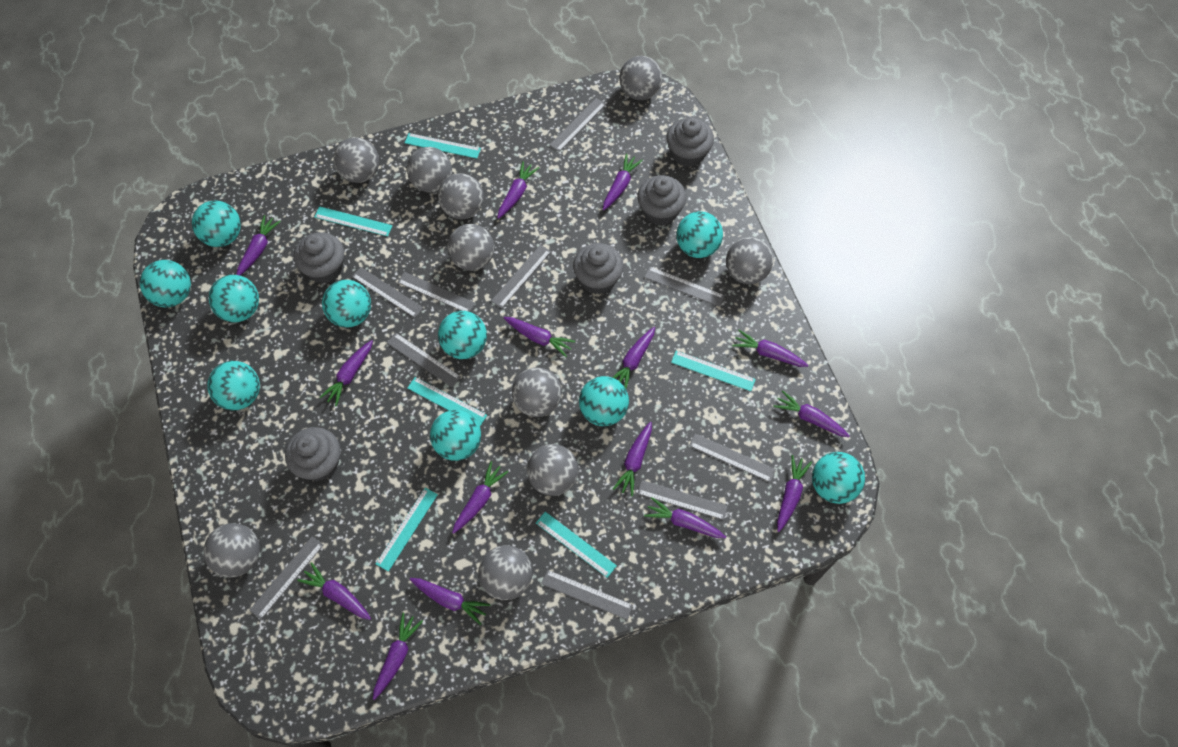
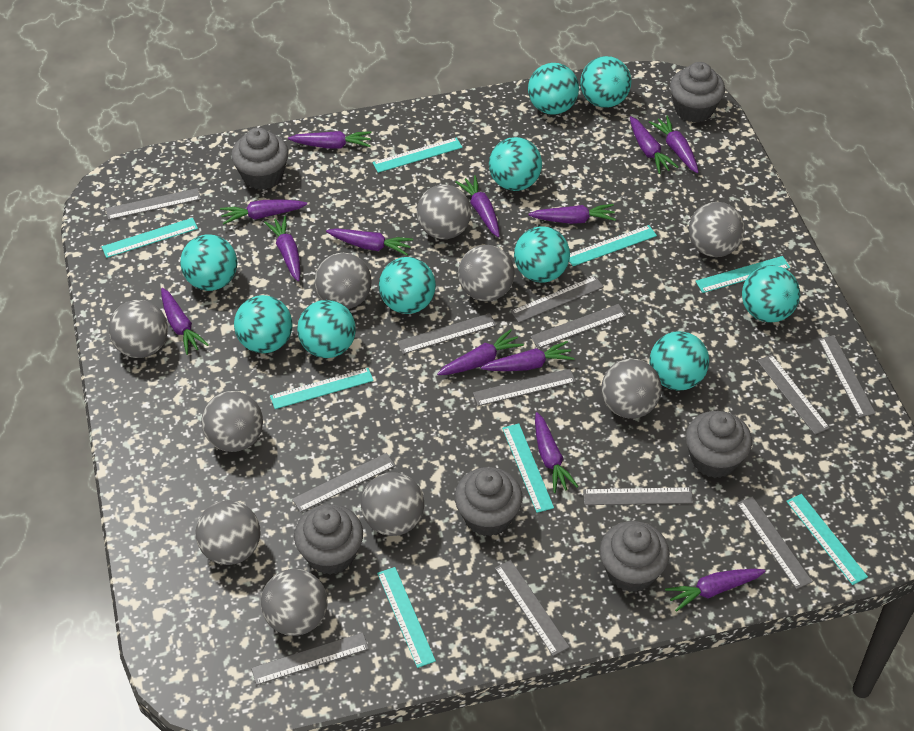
grey cupcake: [285,427,340,481] [294,232,344,284] [573,243,624,294] [637,175,686,226] [666,117,714,167] = 5 -> [231,128,289,190] [294,504,363,575] [455,467,523,536] [600,521,670,592] [670,62,725,123] [686,411,752,478] = 6
grey ruler: [249,536,323,619] [352,267,423,318] [387,333,461,387] [398,272,475,312] [491,245,551,308] [541,570,633,620] [549,98,606,152] [638,480,728,520] [644,267,725,307] [689,433,776,482] = 10 -> [106,188,201,220] [251,632,369,685] [292,453,395,512] [397,313,496,354] [473,369,576,406] [495,560,570,656] [511,276,604,323] [530,304,627,348] [583,487,693,505] [737,496,813,589] [757,354,830,435] [818,335,876,418] = 12
purple carrot: [236,215,281,275] [297,562,371,620] [319,340,373,406] [373,612,423,700] [410,578,491,625] [452,461,508,534] [497,161,539,219] [504,317,575,357] [603,154,643,210] [612,327,655,389] [613,422,652,496] [644,497,726,538] [732,330,808,367] [774,390,850,437] [777,455,812,532] = 15 -> [161,288,208,355] [220,200,307,225] [264,216,300,281] [288,131,371,149] [326,228,413,256] [437,329,524,375] [455,175,499,237] [481,341,574,371] [528,204,616,224] [535,412,579,493] [630,116,678,174] [649,116,699,173] [665,569,766,612] = 13
turquoise ruler: [314,206,393,237] [376,488,438,572] [405,133,481,159] [407,377,487,426] [536,512,617,578] [671,351,756,391] = 6 -> [102,218,198,258] [270,368,374,409] [372,137,462,173] [377,567,436,668] [502,424,554,513] [569,225,657,266] [695,256,790,293] [786,494,868,585] = 8

